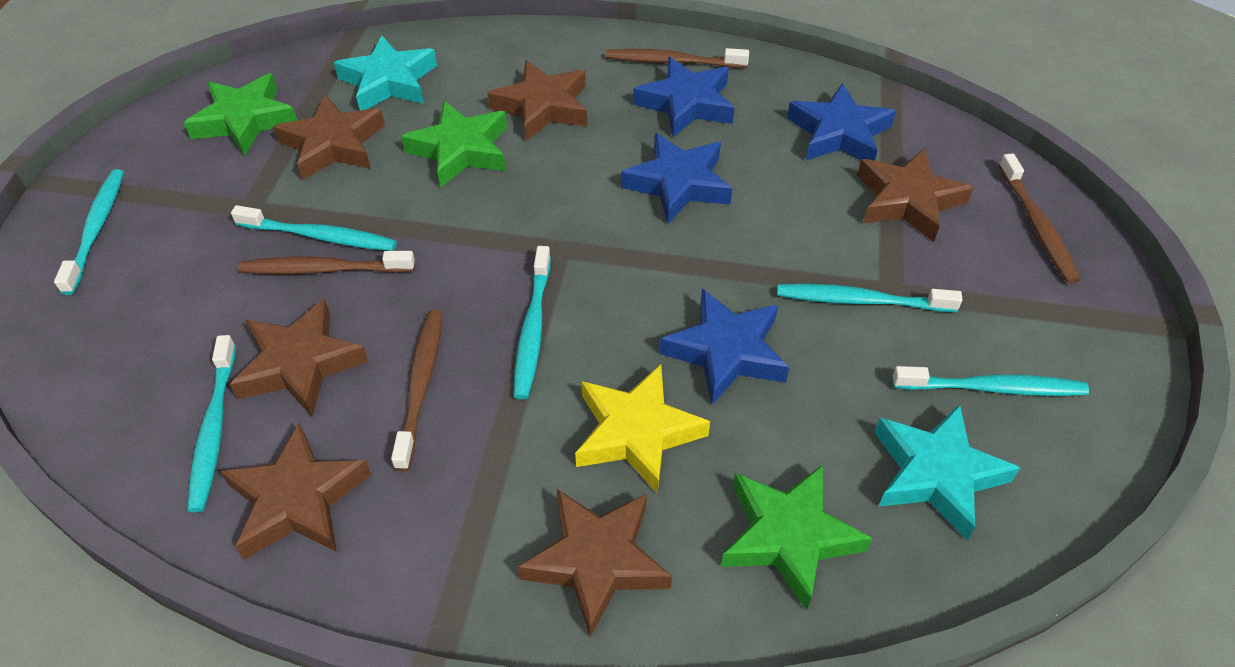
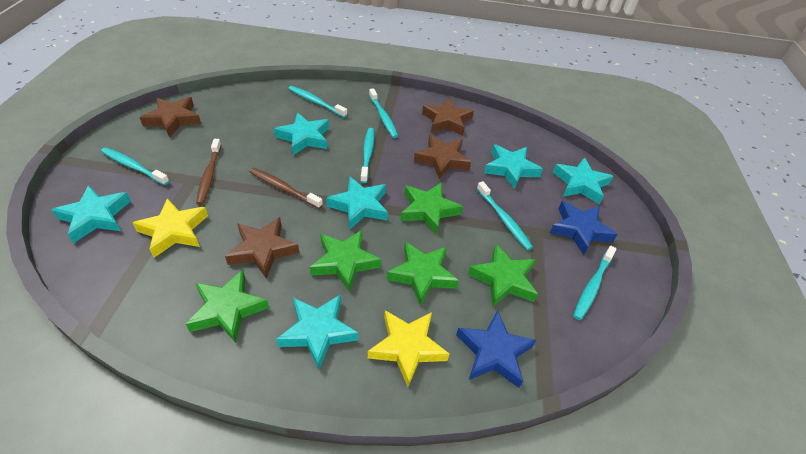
blue star: [621,133,732,224] [633,57,735,137] [660,289,789,404] [787,83,896,161] = 4 -> [456,310,536,388] [550,201,618,255] = 2
brown star: [220,422,372,560] [230,299,369,417] [273,95,385,180] [487,60,587,141] [518,489,672,638] [857,149,973,242] = 6 -> [139,97,201,138] [225,217,299,279] [414,135,471,179] [422,98,474,136] = 4
brown toothbrush: [238,251,415,274] [391,310,442,471] [605,48,749,68] [999,153,1080,284] = 4 -> [196,139,221,205] [249,168,323,209] = 2
green star: [184,73,297,156] [401,101,507,188] [721,464,872,610] = 3 -> [186,270,269,343] [310,230,381,292] [387,242,459,305] [400,182,463,235] [468,244,538,307] = 5
turquoise star: [334,35,437,110] [874,404,1020,540] = 2 -> [52,185,131,243] [274,113,329,155] [276,294,358,370] [326,177,388,229] [484,144,543,189] [553,157,613,204] = 6
yellow star: [575,364,710,494] = 1 -> [133,198,208,258] [368,310,449,387] = 2

